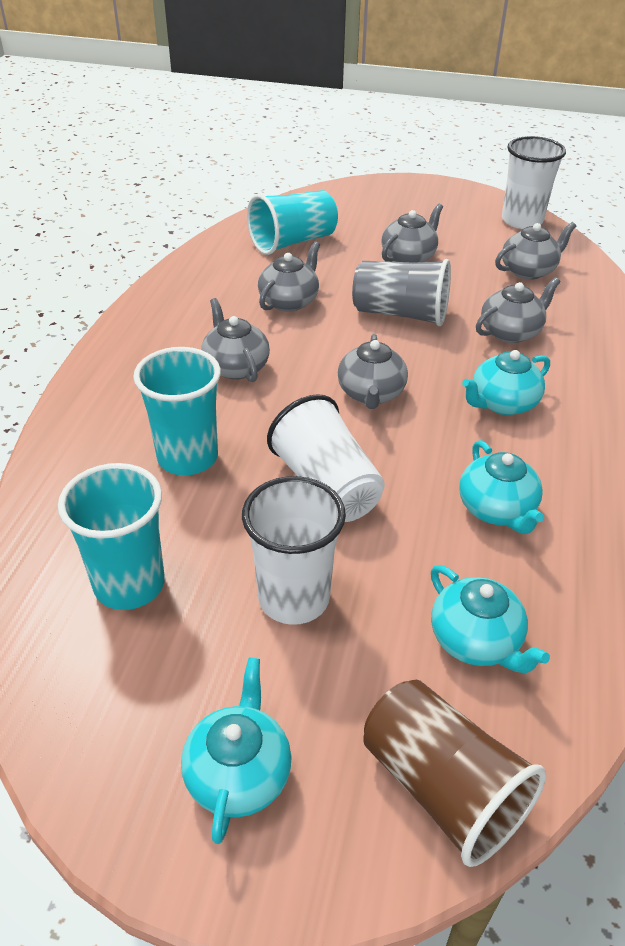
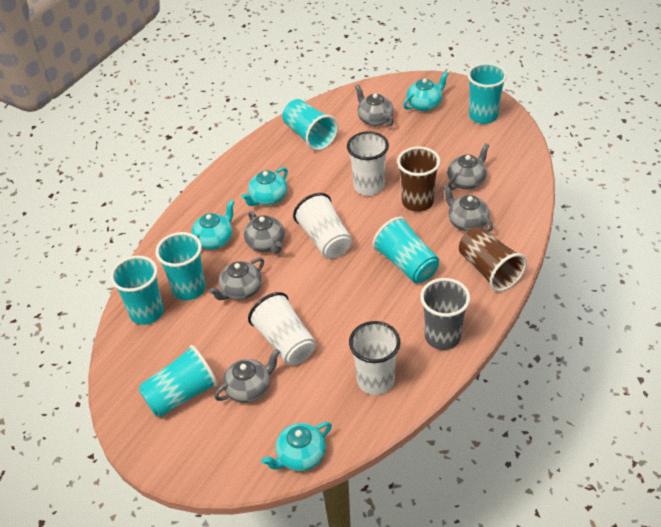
brown cup: [363,680,546,867] = 1 -> [397,146,440,212] [459,227,527,292] = 2
turquoise cup: [58,463,165,610] [133,347,221,475] [247,190,338,255] = 3 -> [110,255,164,325] [139,345,218,417] [155,232,206,300] [282,99,338,151] [372,217,439,283] [467,63,507,124] = 6
white cup: [242,476,346,625] [267,394,385,522] [502,136,566,229] = 3 -> [248,292,316,365] [293,193,352,259] [347,131,389,196] [349,321,400,395] = 4

